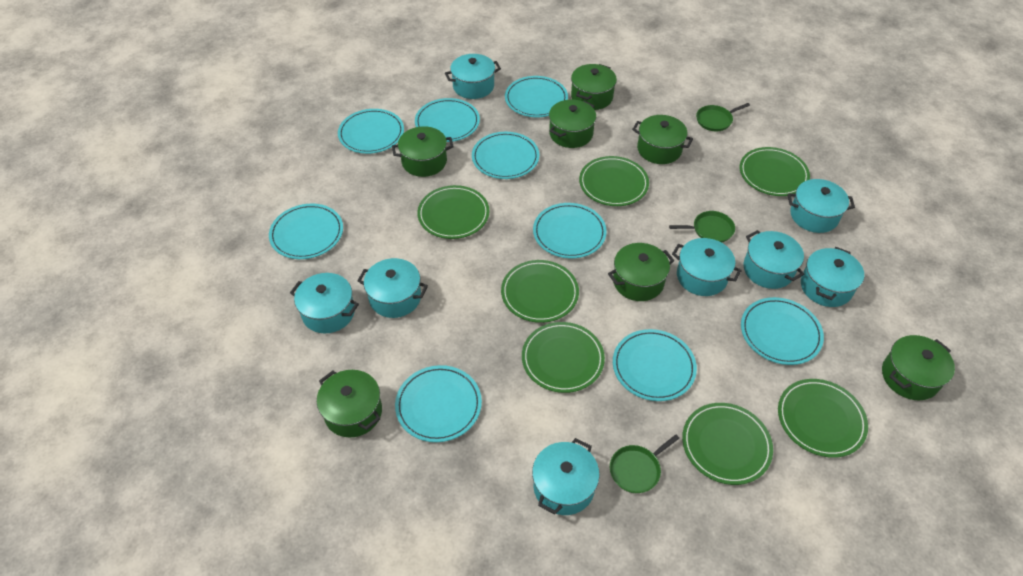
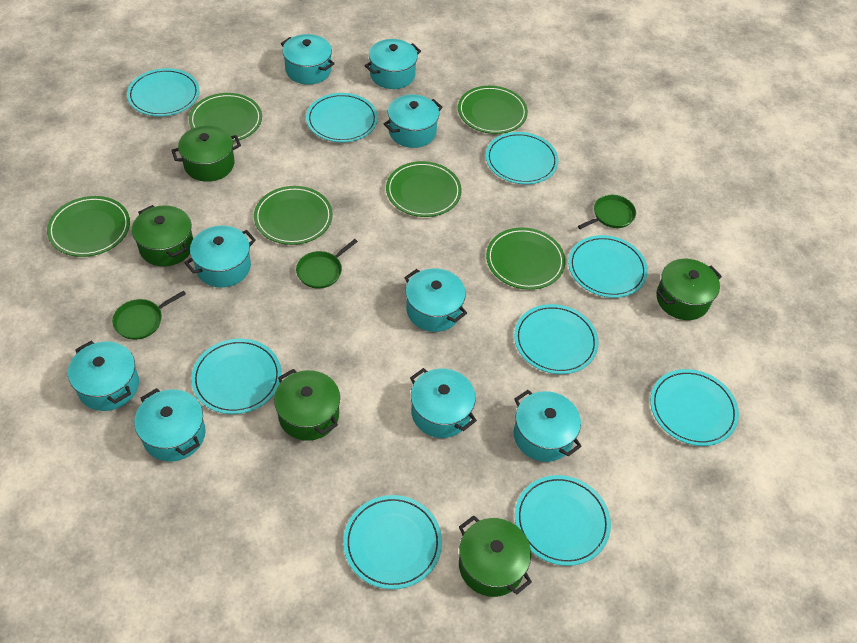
green plate: [417,185,490,239] [501,260,579,323] [522,322,605,393] [579,156,649,206] [682,403,773,485] [740,147,810,196] [778,379,868,458] = 7 -> [47,196,130,257] [189,93,262,142] [254,186,333,245] [386,161,462,217] [458,86,528,134] [486,228,566,290] = 6
green pot: [317,370,382,438] [392,126,454,177] [549,100,596,148] [571,64,617,110] [608,243,674,301] [632,115,693,164] [882,335,955,400] = 7 -> [132,205,193,267] [171,126,241,182] [274,369,340,441] [459,515,532,597] [656,259,722,320] = 5
turquoise pot: [290,273,359,334] [358,258,428,318] [445,54,501,99] [532,438,600,515] [672,238,742,296] [743,230,805,289] [788,179,855,233] [801,247,864,307] = 8 -> [68,341,139,411] [134,388,206,462] [184,226,256,288] [281,34,335,85] [365,39,421,89] [384,94,443,148] [404,268,467,332] [410,368,477,438] [514,390,582,462] = 9

